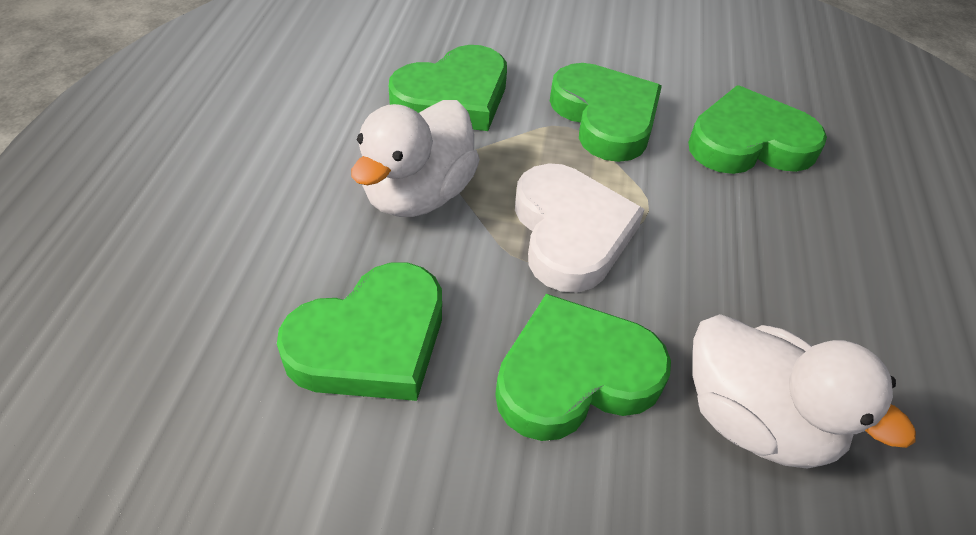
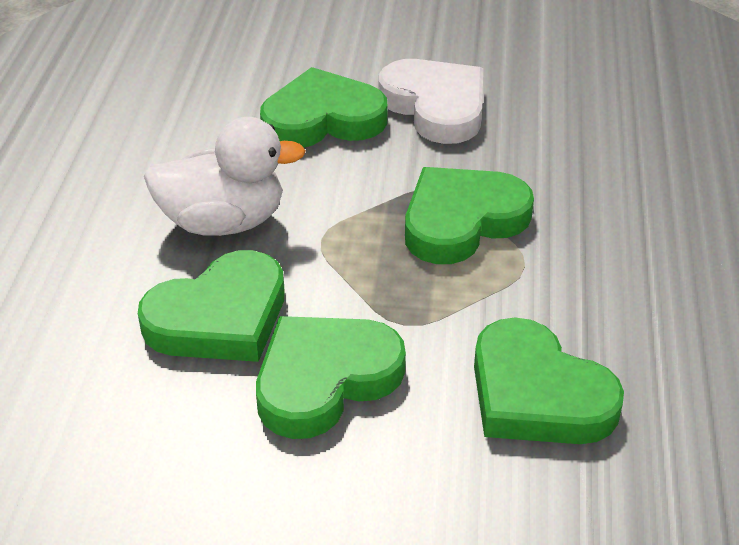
white duck: [351,100,480,217] [693,314,916,469] = 2 -> [144,117,306,236] = 1

